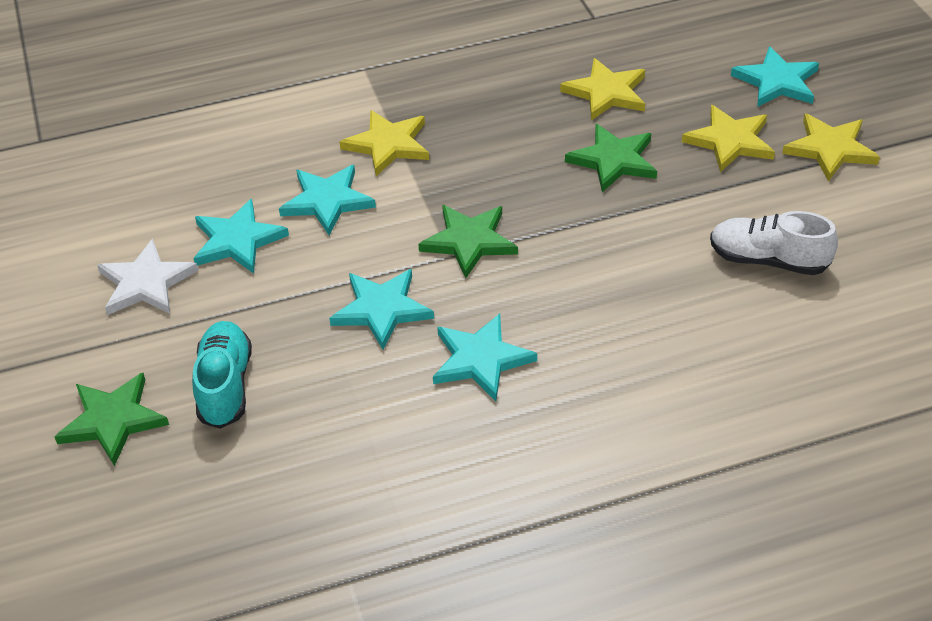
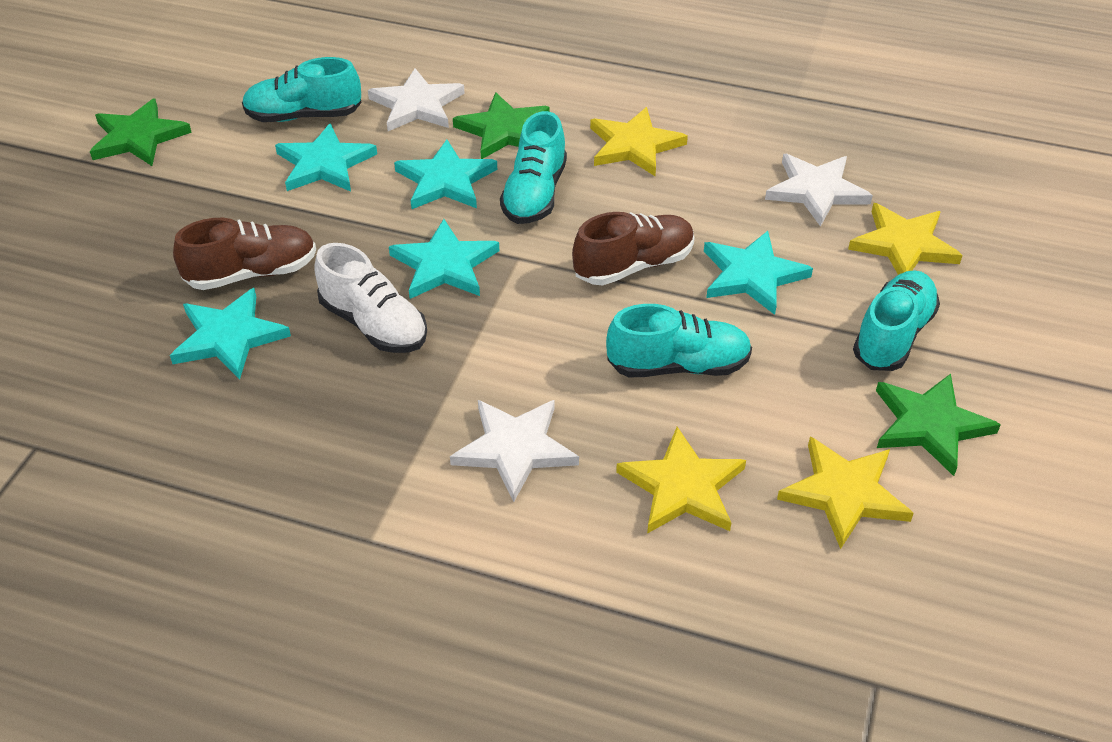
brown shoe: none = 0 -> [173,218,316,290] [572,212,695,285] = 2
turquoise shoe: [192,321,252,429] = 1 -> [242,57,362,122] [500,111,567,224] [606,304,752,377] [853,270,940,371] = 4
white star: [97,239,198,315] = 1 -> [368,68,465,131] [450,400,579,502] [765,154,873,227] = 3

